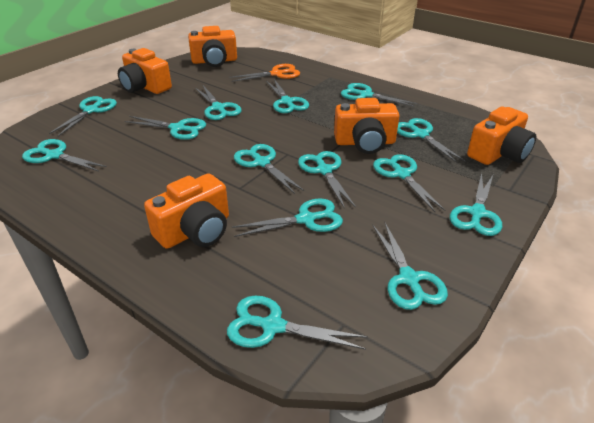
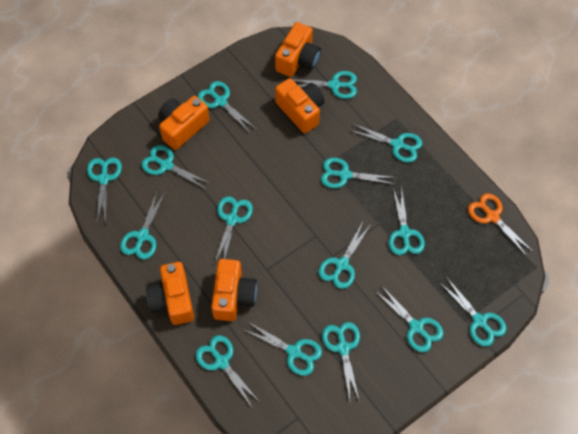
turquoise scissors: [22,139,107,171] [49,96,117,136] [124,116,206,140] [195,86,242,120] [227,296,368,350] [232,198,343,237] [234,144,304,194] [266,79,309,113] [298,151,356,209] [341,83,417,107] [373,154,445,212] [373,223,448,310] [397,118,465,163] [450,173,502,236] = 14 -> [87,158,122,224] [120,192,165,259] [141,145,212,190] [196,335,259,407] [198,81,256,134] [214,196,253,264] [244,322,322,376] [286,71,357,99] [319,222,370,289] [321,158,397,188] [322,322,360,402] [349,123,422,163] [375,285,443,352] [389,186,425,255] [439,277,507,347] = 15

